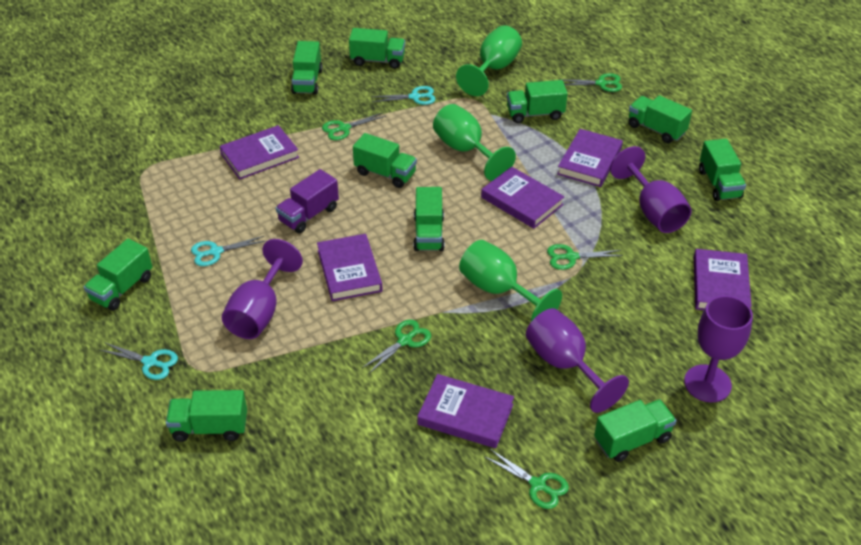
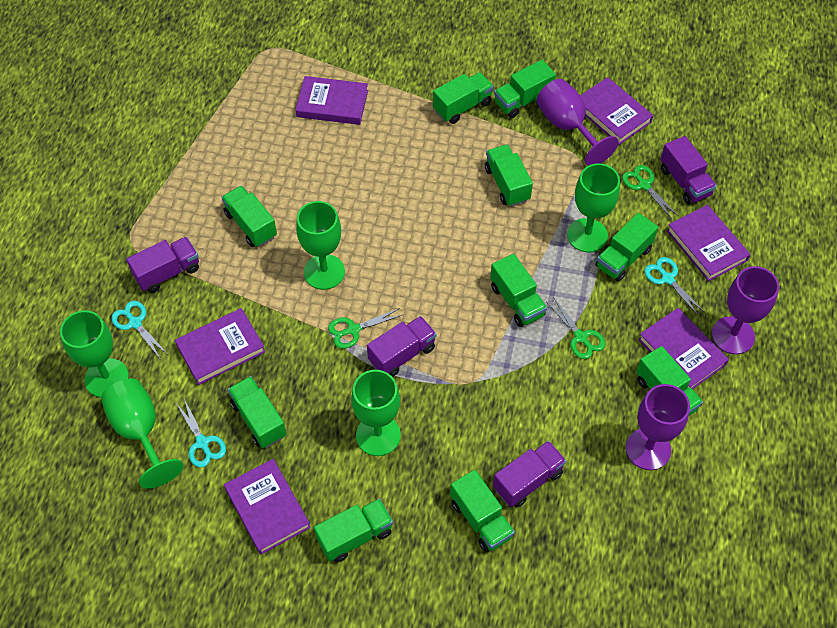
green goblet: [433,104,516,181] [456,25,522,96] [459,240,562,321] = 3 -> [60,310,129,398] [101,379,183,489] [296,201,345,290] [351,370,401,456] [567,164,620,252] = 5
green scissors: [322,112,386,140] [362,320,431,373] [485,449,569,509] [547,244,623,270] [563,73,622,92] = 5 -> [328,308,402,349] [547,297,606,359] [622,165,678,219] = 3
purple goblet: [222,239,303,339] [526,308,629,413] [610,146,692,233] [684,295,753,402] = 4 -> [537,79,618,166] [626,384,690,470] [712,266,779,354] = 3
purple truck: [276,169,339,233] = 1 -> [126,237,199,293] [367,316,436,377] [493,441,566,508] [660,136,717,205] = 4

